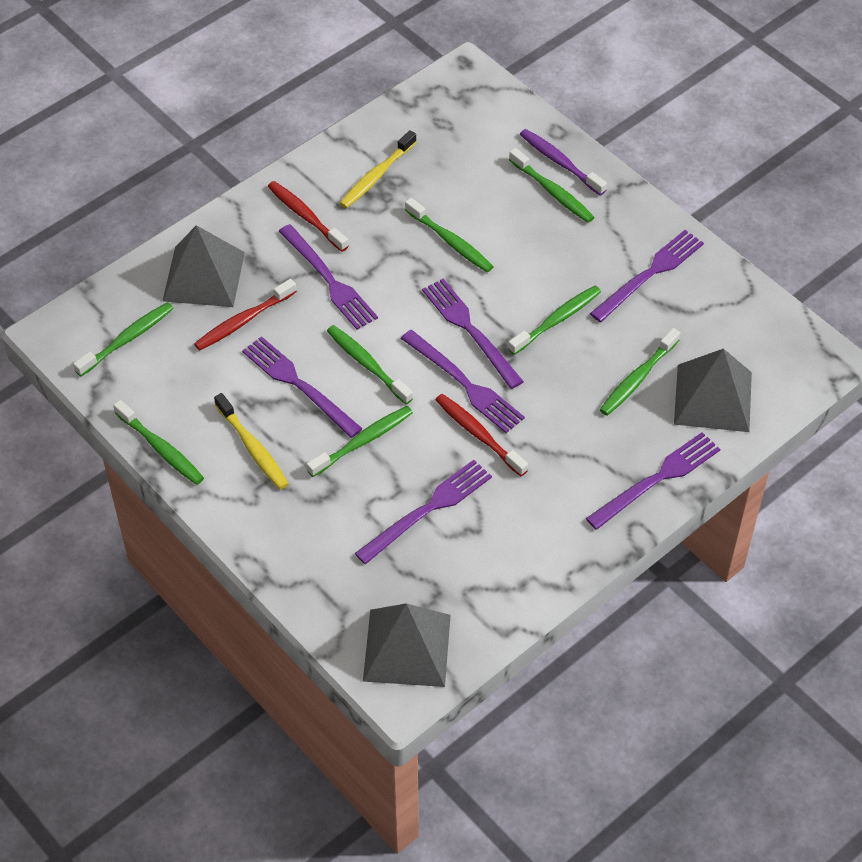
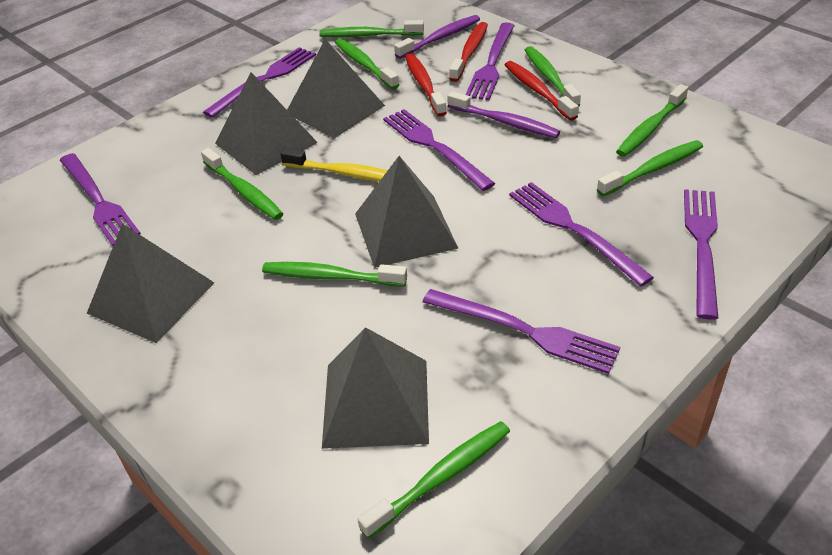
grey pyramid: [163,225,245,307] [363,603,451,687] [674,349,752,432] = 3 -> [87,224,214,343] [215,72,318,175] [287,39,385,138] [322,327,429,449] [355,156,459,268] = 5
purple toothbrush: [520,129,607,196] = 1 -> [394,15,480,59] [447,91,560,138] = 2
yellow toothbrush: [214,393,288,490] [340,130,417,208] = 2 -> [281,148,388,182] = 1

